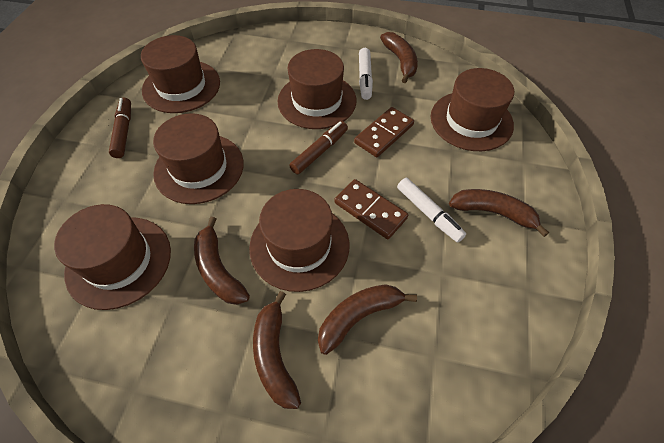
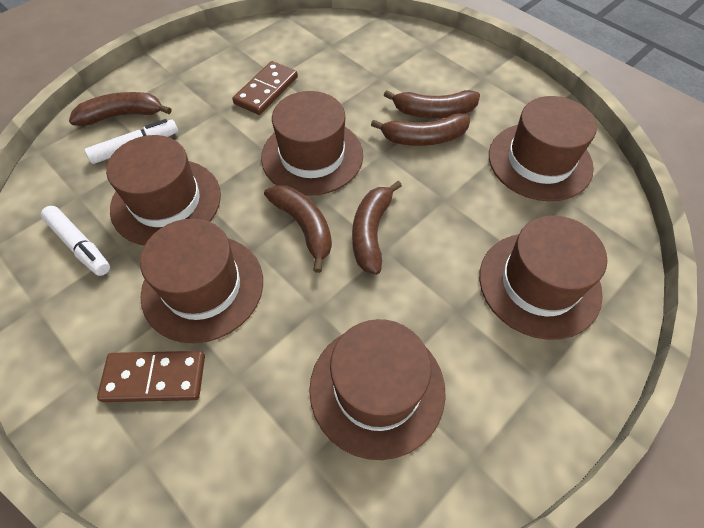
brown marker: [109,98,131,158] [289,121,348,174] = 2 -> none = 0

